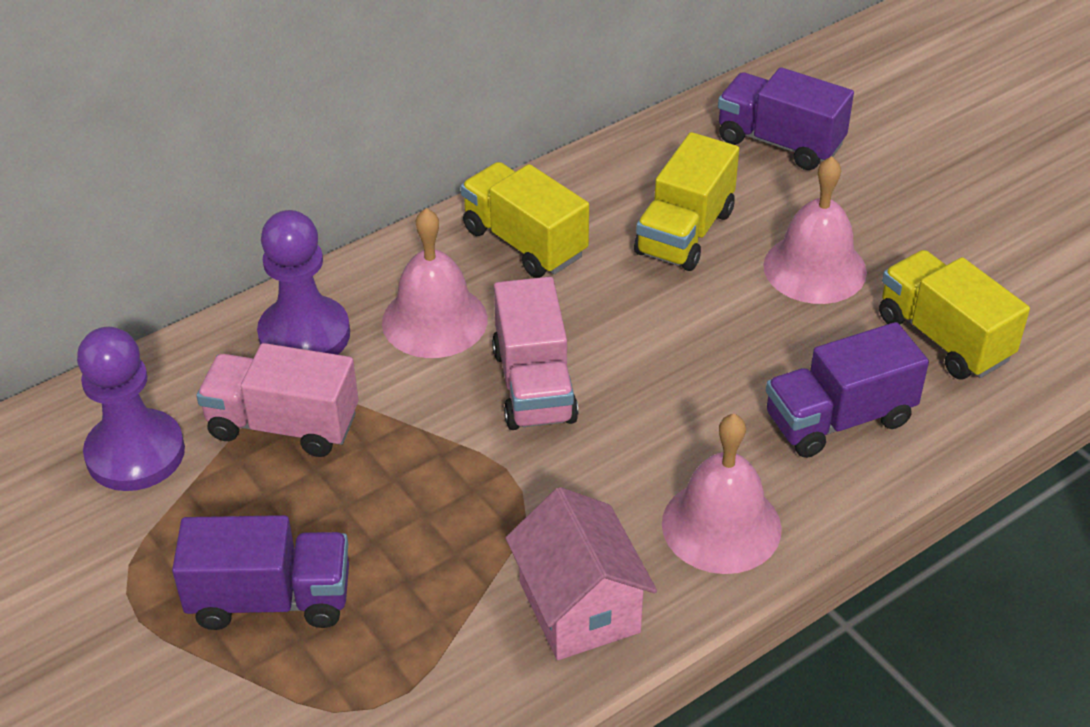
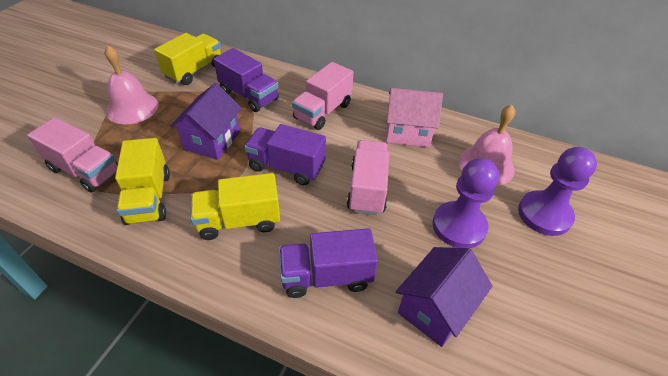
pink bell: [382,208,488,358] [662,414,782,574] [763,156,867,304] = 3 -> [105,46,159,124] [459,105,515,186] = 2
pink truck: [196,343,358,457] [492,277,578,430] = 2 -> [27,117,118,192] [292,62,354,130] [347,140,389,215] = 3
purple house: none = 0 -> [170,83,242,160] [396,247,492,347] = 2

